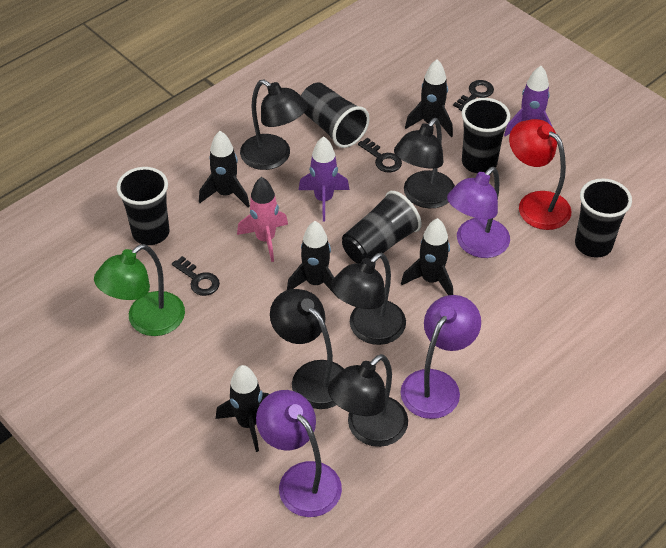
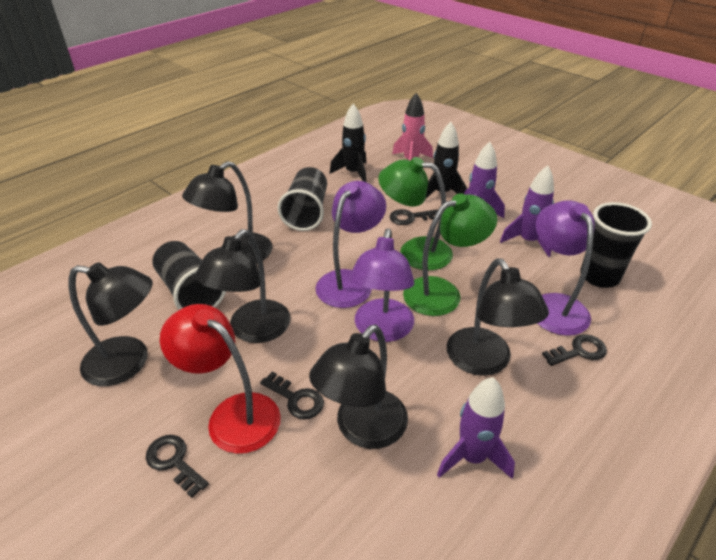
black cup: [117,167,170,245] [301,82,369,148] [342,191,422,263] [462,98,510,173] [575,178,632,258] = 5 -> [152,241,226,310] [278,167,327,231] [580,202,652,288] = 3
black key: [172,256,220,296] [358,138,402,172] [453,80,494,111] = 3 -> [146,435,209,498] [260,372,324,419] [389,209,438,225] [542,334,607,366] = 4
black rocket: [199,131,250,207] [216,365,269,452] [287,221,339,299] [401,218,453,295] [405,59,453,137] = 5 -> [330,104,367,182] [426,122,467,198] = 2
green lamp: [94,244,185,336] = 1 -> [379,157,453,270] [403,193,497,316] = 2
purple rocket: [299,136,350,222] [504,66,552,137] = 2 -> [437,377,515,479] [464,142,505,218] [500,166,554,257] = 3

